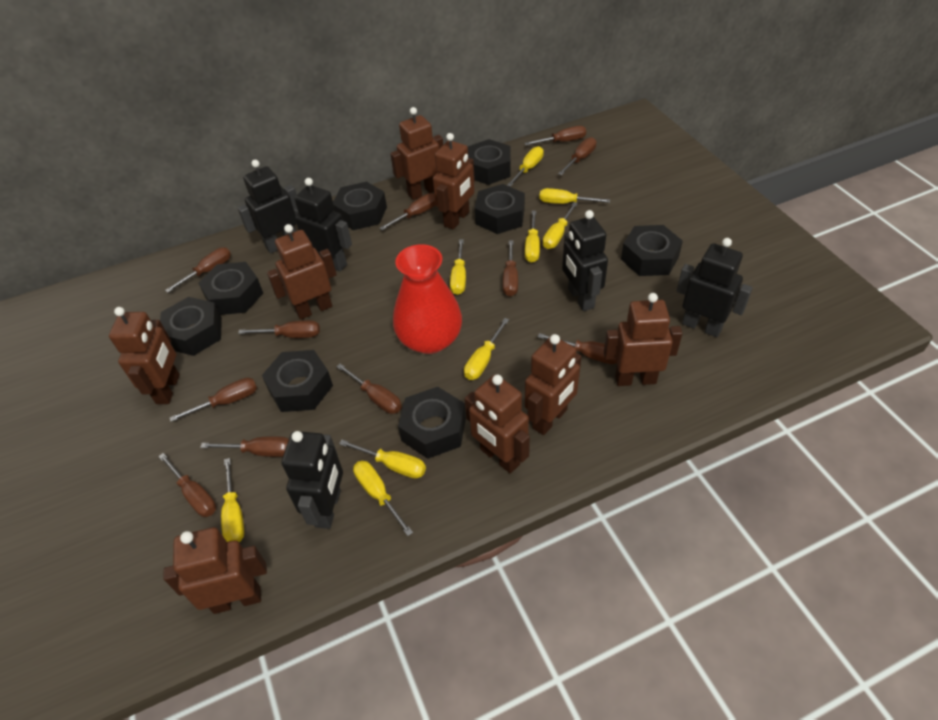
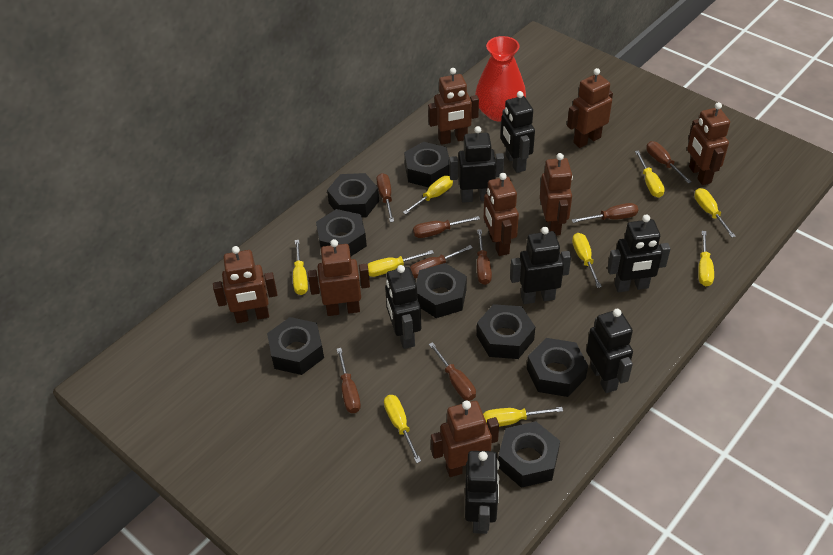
black robot: [238,160,297,254] [282,431,343,529] [294,178,352,271] [562,210,608,311] [677,238,753,337] = 5 -> [385,265,421,349] [449,126,504,202] [465,451,499,534] [501,91,535,173] [510,227,571,304] [586,309,633,393] [607,215,671,292] = 7
brown screwdriver: [158,453,216,517] [165,247,231,293] [170,378,257,422] [200,436,289,457] [238,320,320,338] [336,364,402,414] [380,193,436,230] [503,240,518,296] [524,126,586,145] [538,333,617,364] [558,137,596,175] = 11 -> [337,348,361,413] [376,173,394,222] [410,245,473,278] [413,216,480,238] [429,342,476,401] [477,229,492,285] [572,203,638,223] [646,141,692,184] = 8

